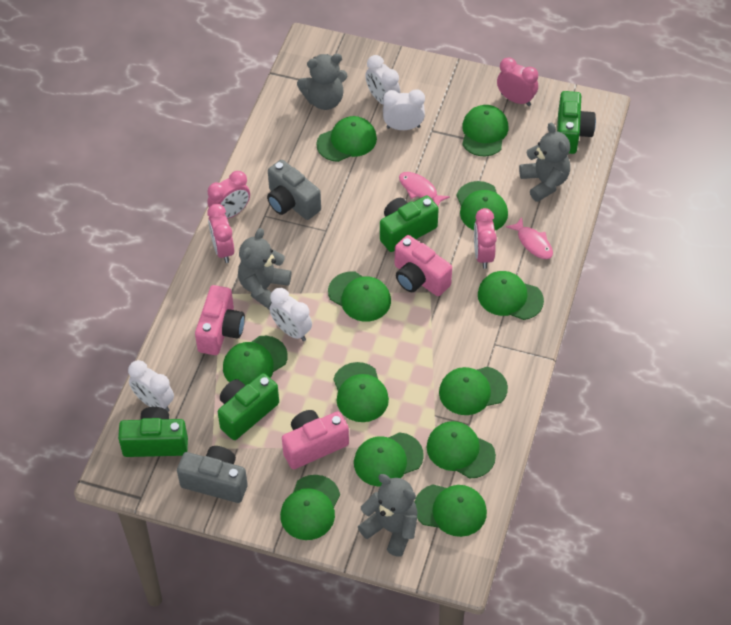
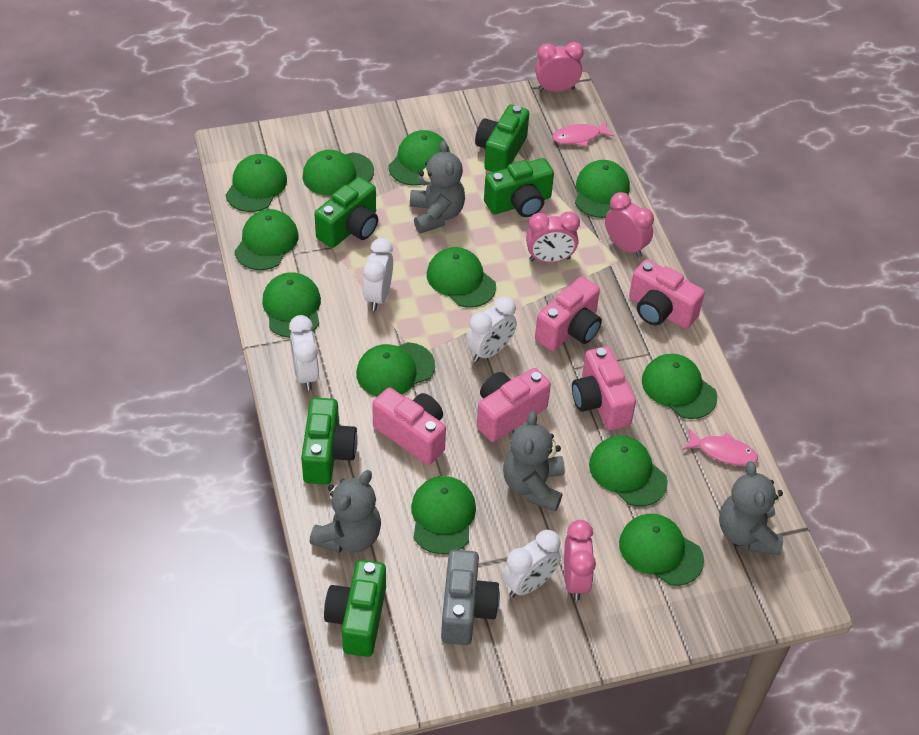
green camera: [118,407,188,457] [218,373,279,440] [380,196,439,252] [557,91,596,154] = 4 -> [301,398,358,485] [315,177,378,248] [324,560,386,657] [475,104,529,172] [484,158,554,217] = 5
grey camera: [177,446,248,503] [267,160,321,220] = 2 -> [441,549,500,645] = 1
pink camera: [195,285,245,355] [282,410,349,469] [395,235,452,296] = 3 -> [372,388,446,465] [477,368,551,442] [535,277,602,351] [572,346,636,430] [629,259,705,329] = 5

